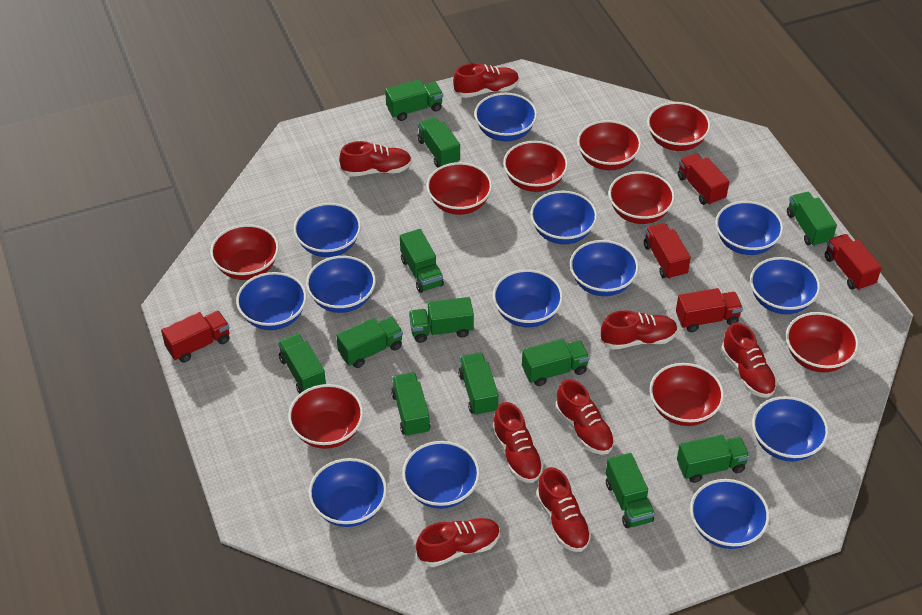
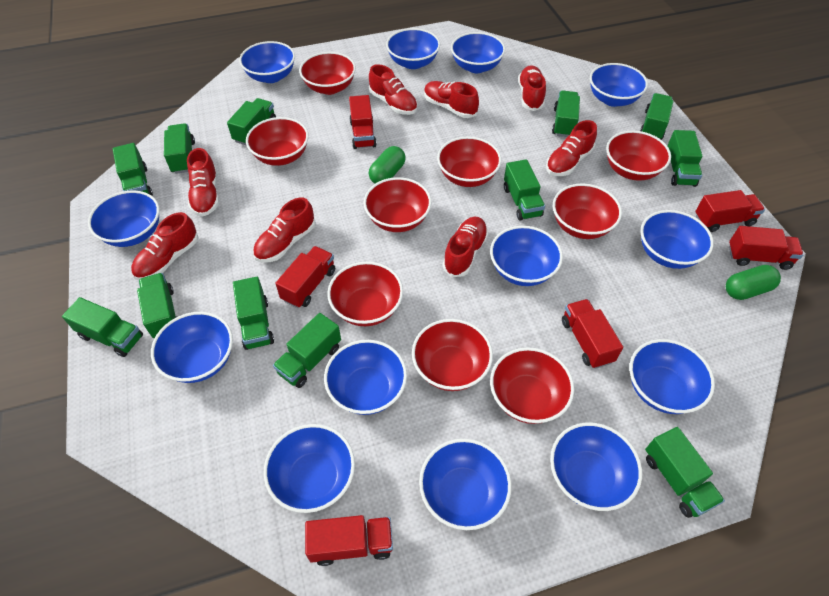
green capsule: none = 0 -> [369,146,406,184] [726,265,781,300] = 2
red truck: [161,311,230,362] [644,223,691,280] [676,288,743,332] [677,153,729,206] [825,234,882,291] = 5 -> [275,246,335,308] [305,515,393,566] [349,95,377,149] [562,299,623,369] [695,190,765,232] [729,226,803,270] = 6

